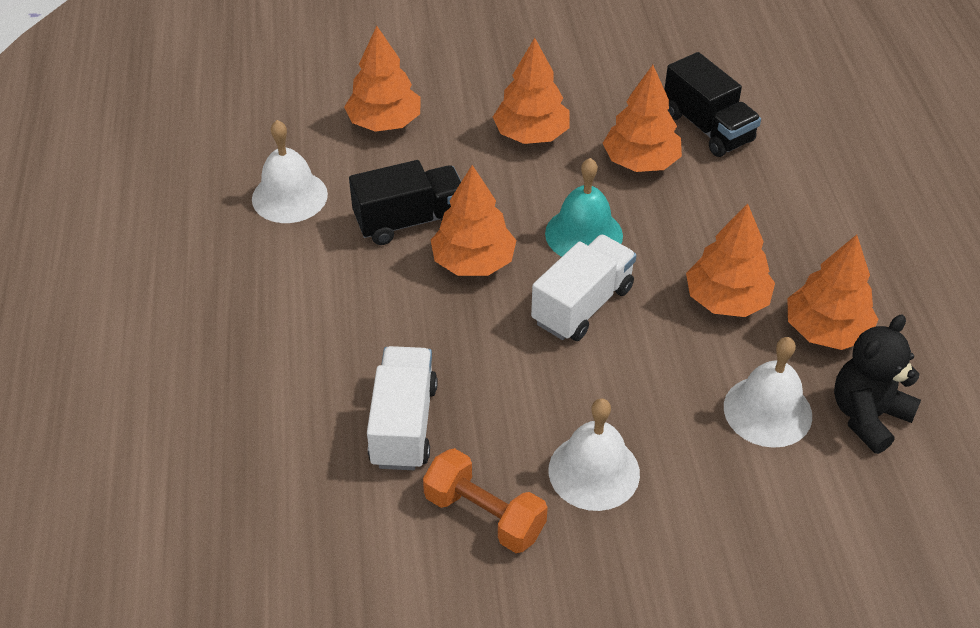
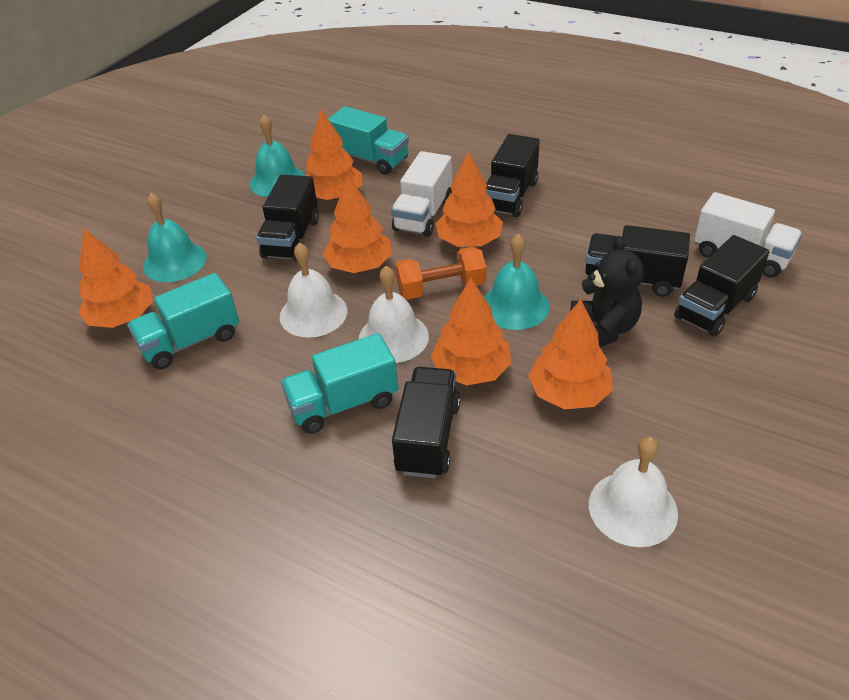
black truck: [349,160,461,245] [664,52,761,157] = 2 -> [256,175,319,261] [392,367,460,478] [486,134,540,217] [585,225,690,297] [674,235,770,337] = 5
turquoise bell: [545,158,623,257] = 1 -> [143,193,207,282] [250,115,305,197] [484,234,550,330] = 3
turquoise truck: none = 0 -> [127,273,239,369] [281,333,398,434] [328,106,409,175] = 3

